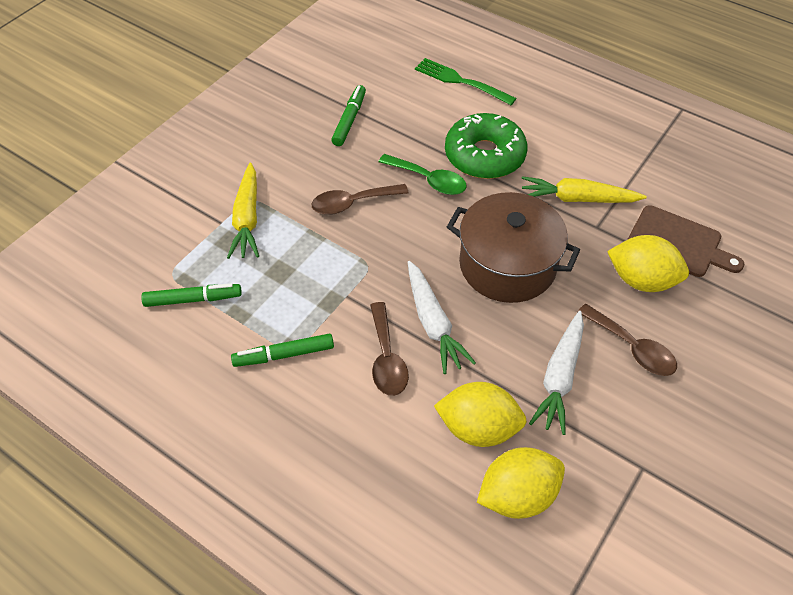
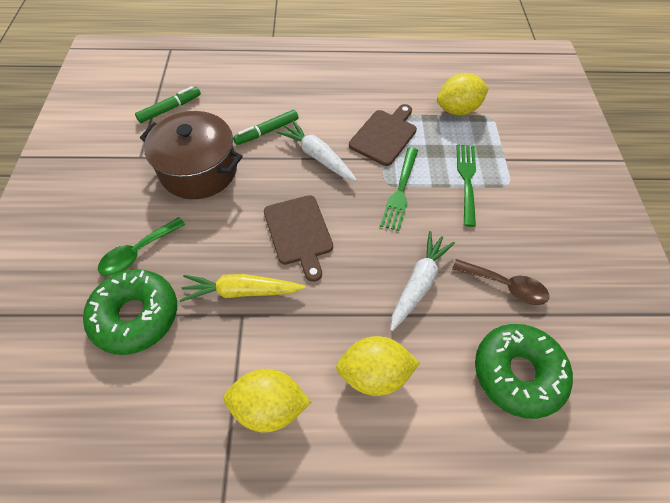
brown cutting board: [627,205,744,277] = 1 -> [264,195,333,282] [349,104,417,166] = 2
brown spoon: [312,184,409,215] [370,302,409,396] [577,304,677,376] = 3 -> [452,259,549,305] = 1
green donut: [445,113,527,179] = 1 -> [83,269,177,355] [475,324,573,419] = 2
green fork: [415,58,517,105] = 1 -> [380,147,418,231] [456,144,476,227] = 2
green marker: [141,283,242,307] [231,334,334,367] [331,85,366,146] = 3 -> [135,86,201,123] [233,110,298,145] = 2
yellow carrot: [227,163,259,259] [522,176,647,203] = 2 -> [180,274,305,302] = 1

